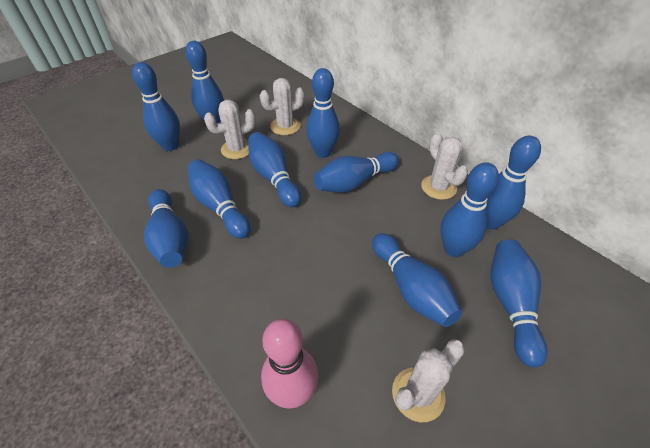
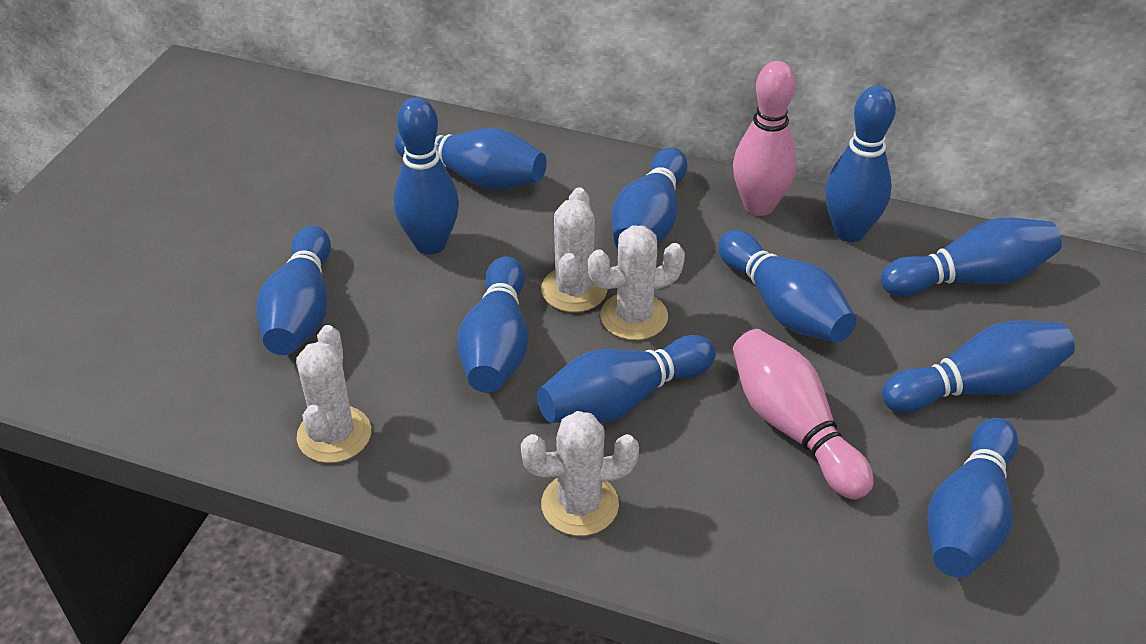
pink bowling pin: [261,319,318,409] = 1 -> [733,61,797,216] [733,329,874,499] = 2

